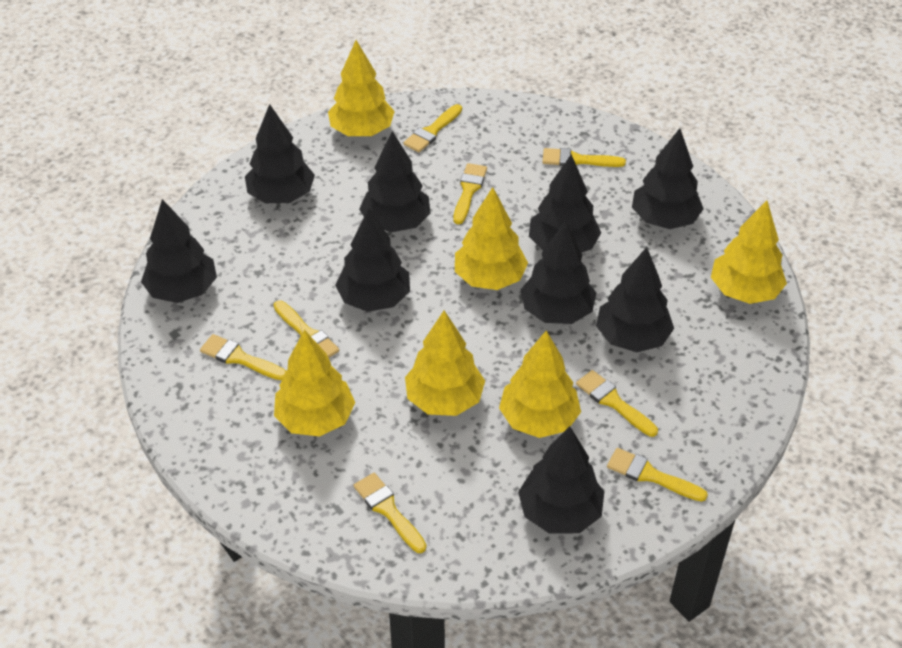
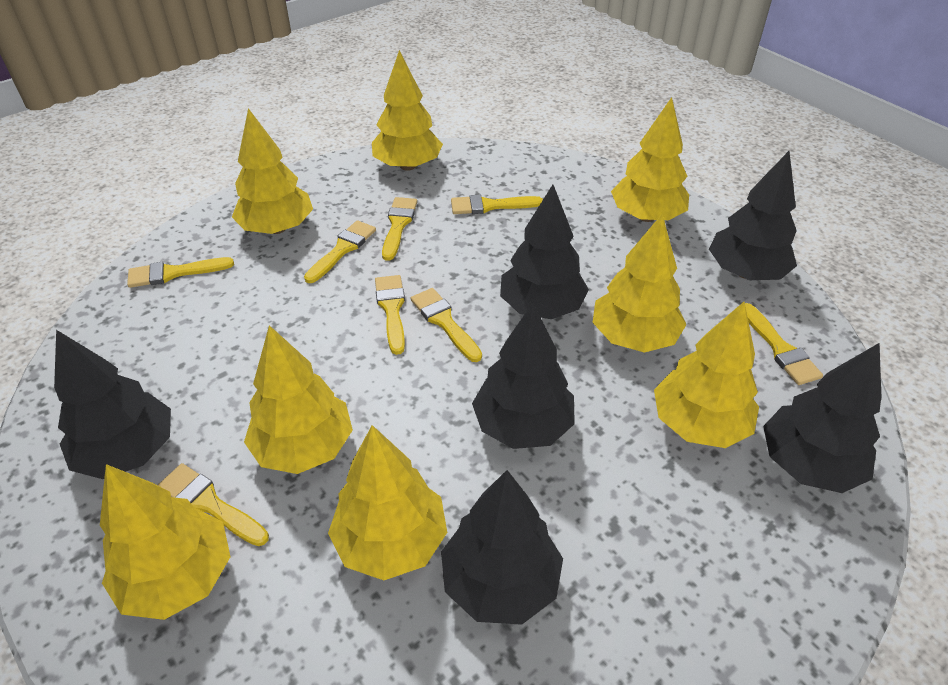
black tree: [141,199,217,303] [245,104,315,203] [335,208,410,312] [359,131,431,232] [518,426,604,534] [521,221,596,324] [529,154,601,253] [596,247,674,352] [632,128,704,229] = 9 -> [54,330,171,479] [441,470,563,625] [472,303,575,449] [500,185,589,319] [709,151,797,280] [763,343,881,493] = 6
yellow tree: [274,330,355,437] [328,40,395,136] [405,310,485,416] [455,187,528,290] [499,331,581,438] [711,200,787,304] = 6 -> [100,464,230,620] [232,108,313,234] [244,325,353,474] [328,425,447,580] [372,50,443,171] [592,214,687,353] [611,97,689,222] [654,302,759,448] = 8

